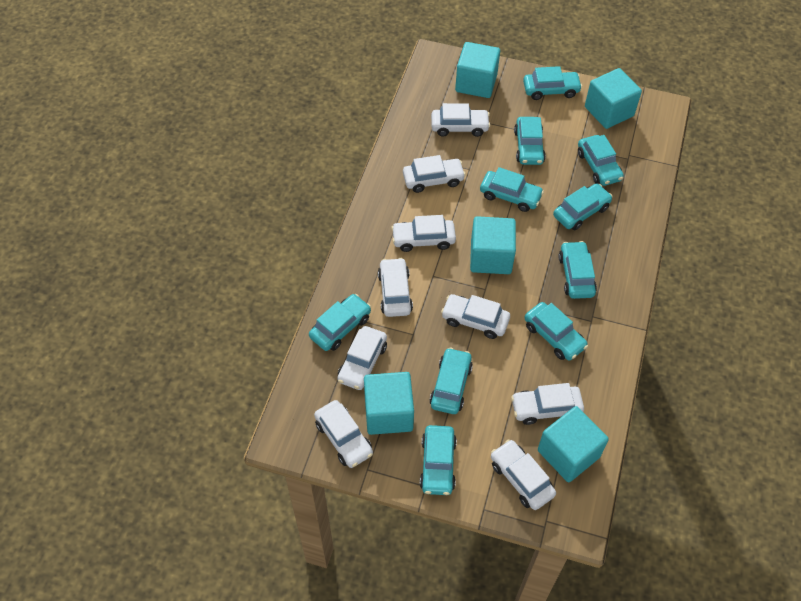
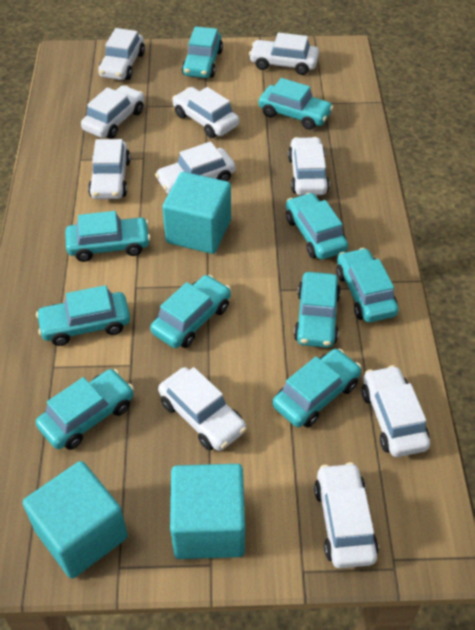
turquoise cube: [364,372,414,435] [455,42,500,98] [470,216,516,274] [538,406,609,482] [585,68,642,129] = 5 -> [23,461,128,579] [162,172,231,254] [170,464,245,559] = 3
white car: [314,400,373,468] [337,326,387,390] [378,258,413,317] [391,215,456,252] [403,155,466,193] [431,103,490,137] [441,294,510,339] [491,439,556,510] [511,383,584,425] = 9 -> [81,85,144,139] [88,139,131,199] [98,28,145,80] [155,141,235,194] [158,367,247,451] [172,87,239,138] [249,33,319,75] [288,137,330,196] [314,462,379,569] [362,365,430,457] = 10

